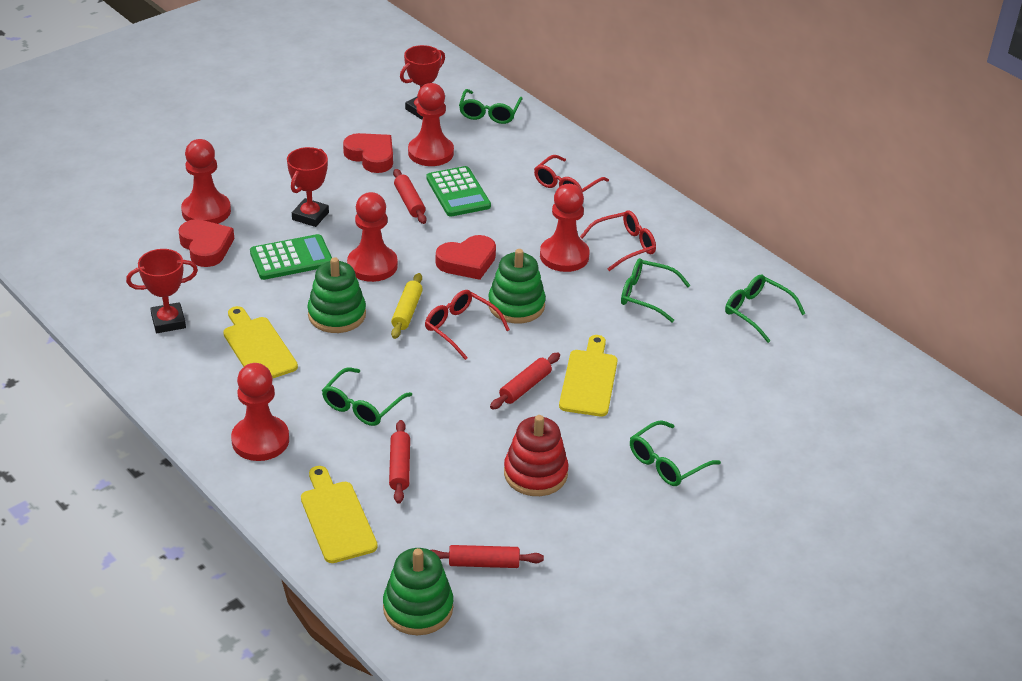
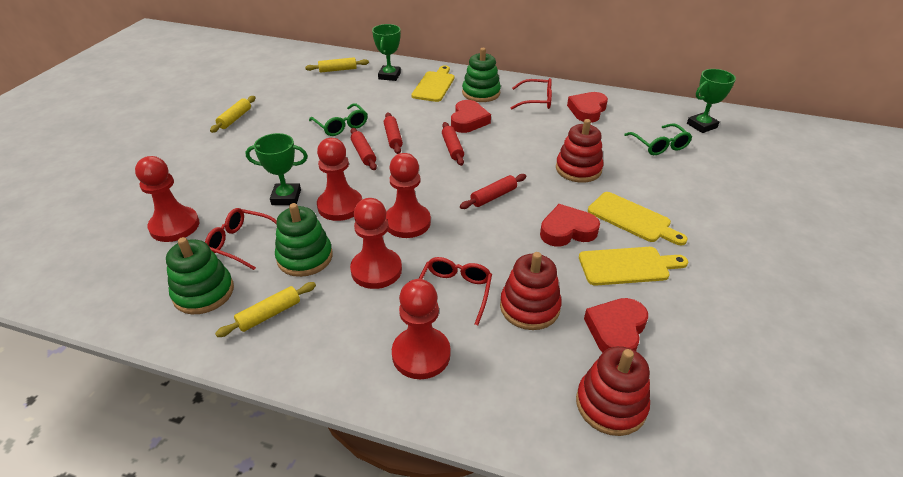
green calculator: [250,234,332,280] [426,166,491,217] = 2 -> none = 0
green glasses: [322,367,412,426] [459,89,523,124] [621,258,690,322] [630,420,721,486] [725,274,805,343] = 5 -> [309,103,367,136] [624,123,692,155] = 2
green trophy: none = 0 -> [245,133,308,205] [372,24,401,81] [687,69,736,133] = 3
red heart: [179,219,234,267] [343,133,393,173] [436,235,496,280] = 3 -> [451,100,491,133] [540,204,600,246] [567,92,608,123] [584,298,648,353] = 4
red stacking toy: [504,415,569,496] = 1 -> [500,252,562,330] [556,119,603,183] [576,346,650,436] = 3
red trophy: [126,249,198,333] [287,147,329,227] [400,45,445,119] = 3 -> none = 0
yellow rolling pin: [391,273,423,339] = 1 -> [210,96,256,133] [215,282,316,337] [305,57,369,72] = 3

